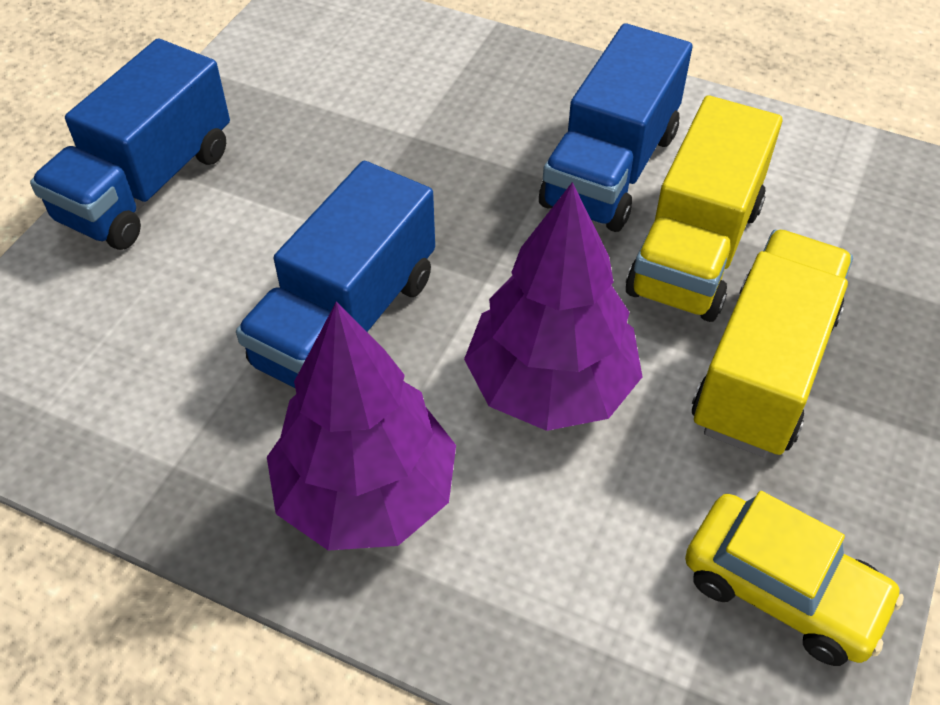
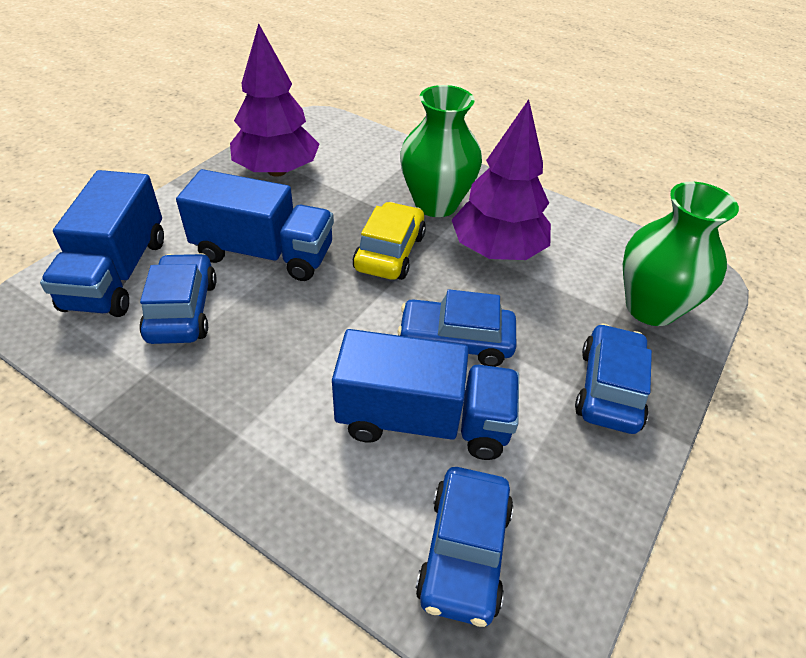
blue car: none = 0 -> [139,253,217,344] [397,289,516,367] [416,467,513,627] [575,323,652,434] = 4
green vase: none = 0 -> [400,85,482,217] [623,182,739,326] = 2
yellow truck: [626,95,782,322] [692,230,853,457] = 2 -> none = 0

